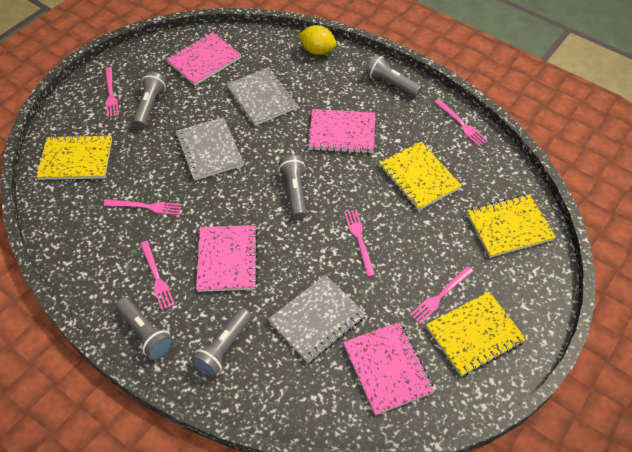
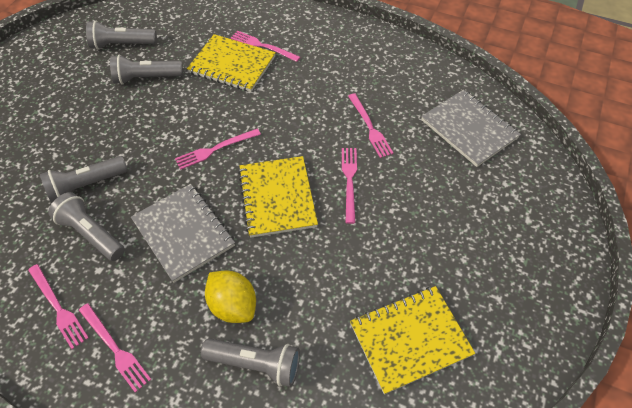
grey notebook: [175,117,244,181] [227,67,298,126] [268,275,366,363] = 3 -> [131,184,235,283] [421,90,521,167] = 2
pink notebook: [166,32,241,86] [196,225,258,292] [308,109,375,154] [343,322,434,415] = 4 -> none = 0
yellow notebook: [37,135,112,180] [379,142,462,211] [426,292,526,377] [467,194,556,258] = 4 -> [187,34,276,92] [238,156,318,238] [350,286,475,394] = 3

